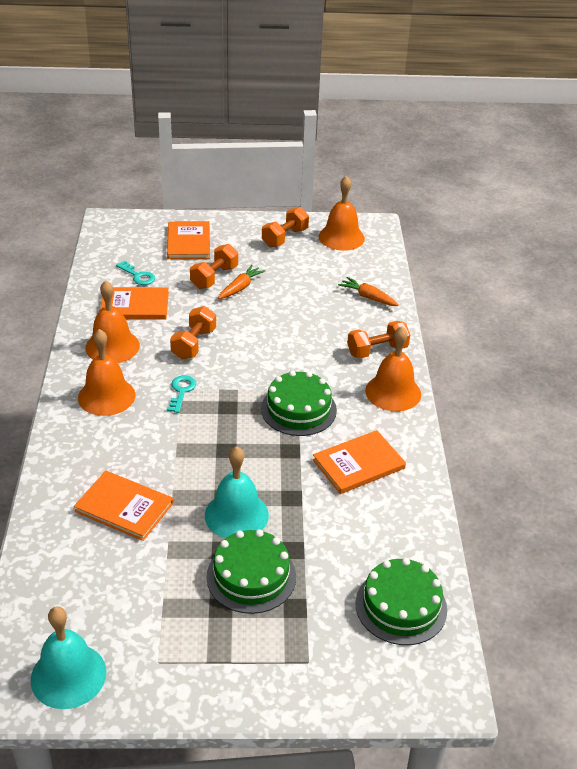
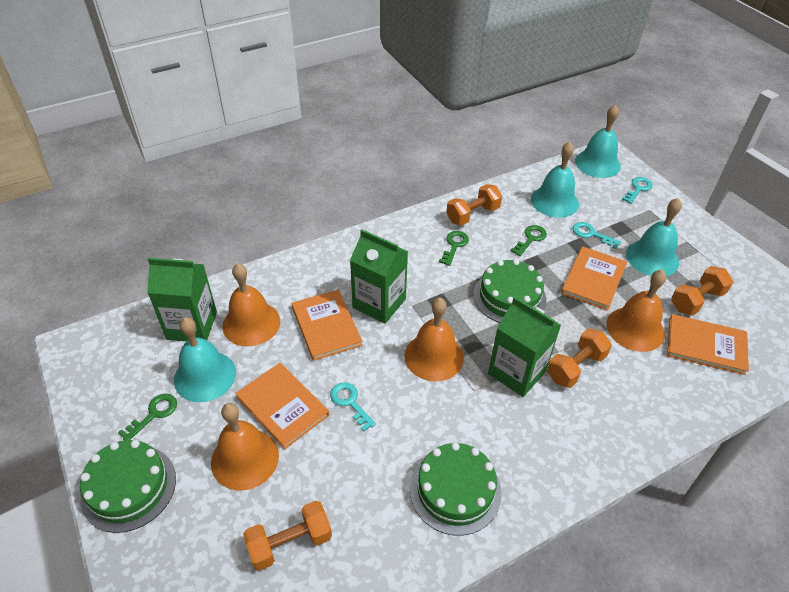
green carton: none = 0 -> [147,258,217,341] [350,229,408,324] [488,297,561,397] = 3
green key: none = 0 -> [118,394,177,440] [439,231,469,266] [510,225,547,256] = 3
orange carrot: [218,265,265,299] [338,277,399,306] = 2 -> none = 0
turquoise bell: [30,606,106,709] [205,446,269,538] = 2 -> [174,317,236,402] [531,142,579,218] [575,104,621,178] [626,198,682,276] = 4
turquoise key: [116,261,155,285] [167,375,196,413] = 2 -> [330,382,376,432] [572,222,621,249] [622,177,653,204] = 3

